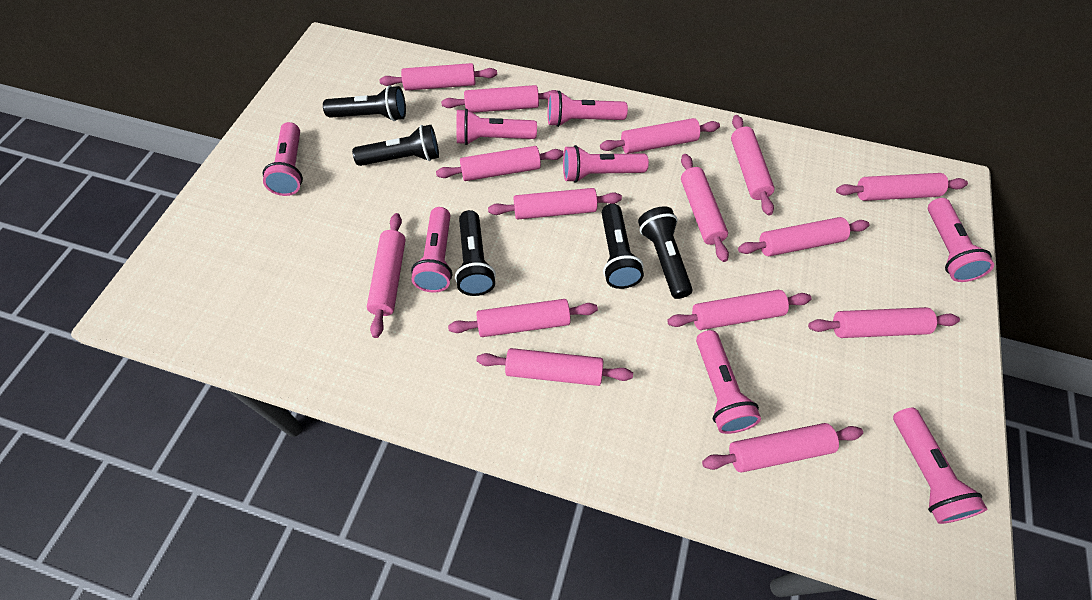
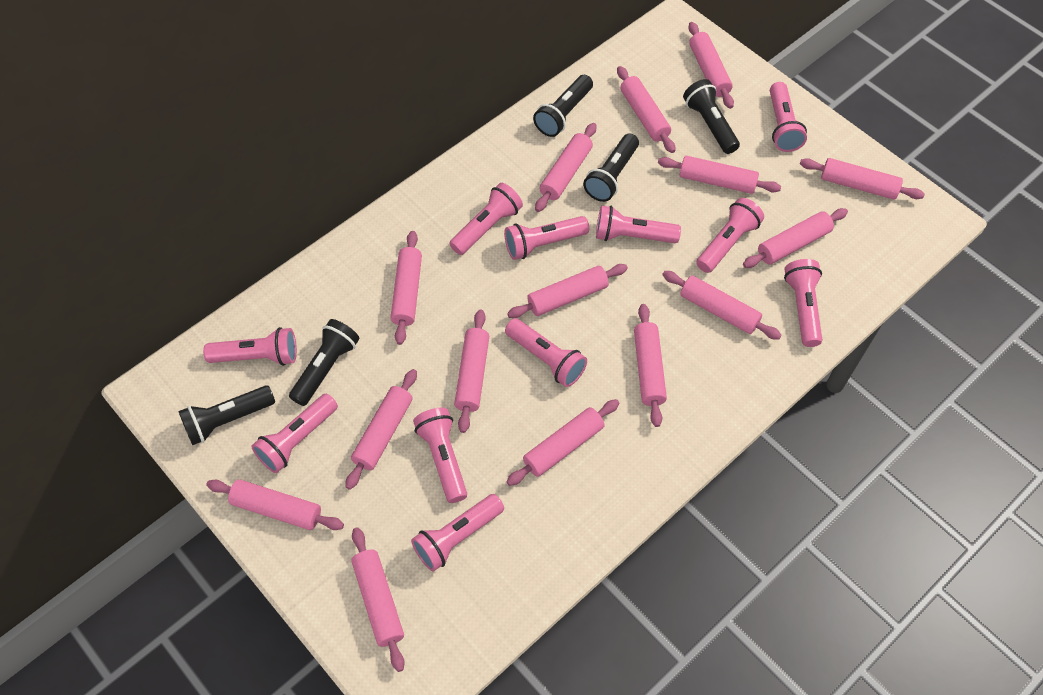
pink flashlight: [263,122,303,196] [411,207,452,293] [456,109,537,145] [547,91,628,127] [563,145,649,183] [696,330,761,434] [893,408,987,524] [928,198,994,282] = 8 -> [203,327,297,366] [251,394,338,473] [411,494,504,572] [413,408,467,503] [449,183,523,255] [504,216,589,260] [505,318,587,387] [596,206,681,243] [696,198,764,273] [770,82,807,152] [784,259,822,347] = 11

